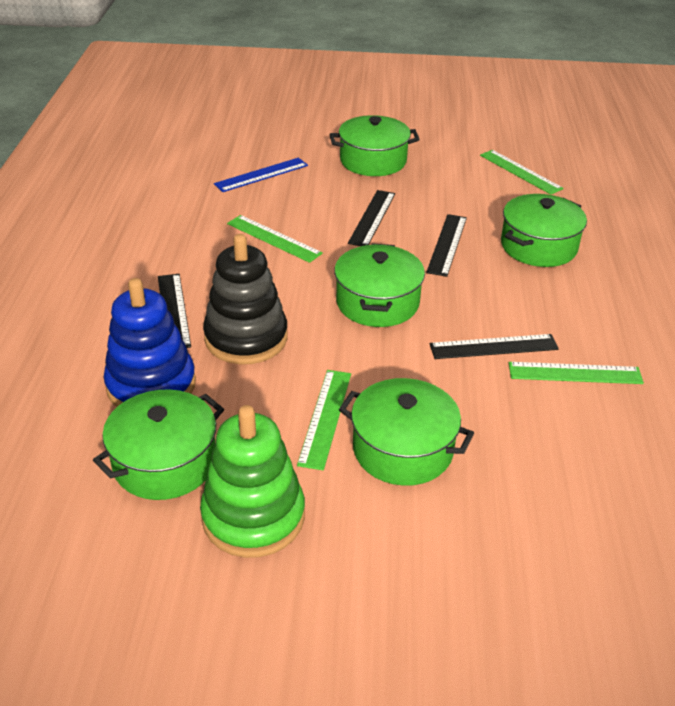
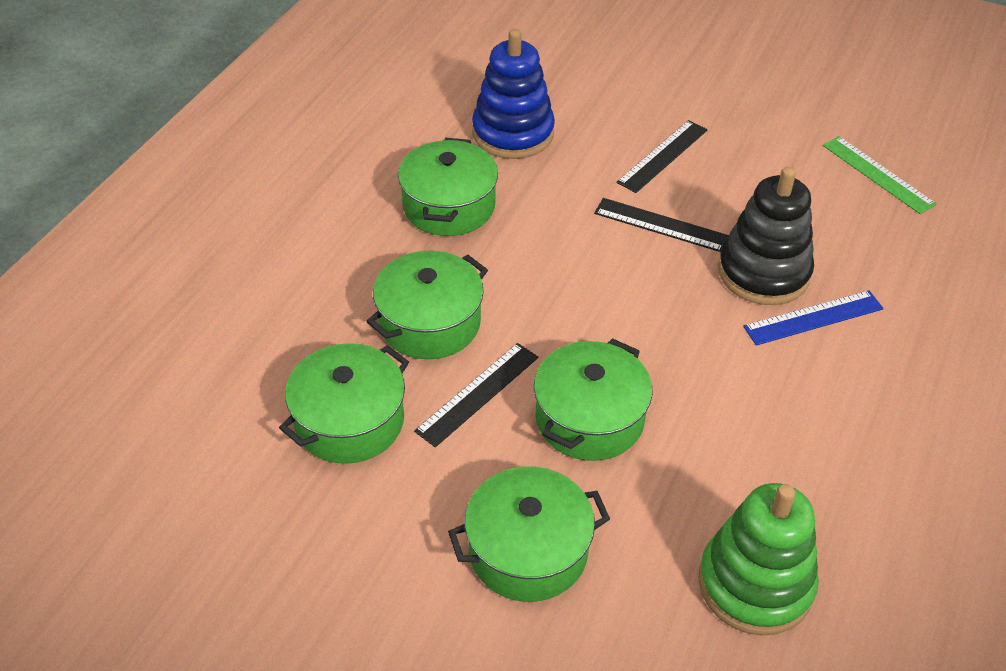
black ruler: [158,274,191,348] [348,190,395,246] [426,214,467,277] [430,334,559,359] = 4 -> [414,343,538,447] [594,198,729,252] [617,120,708,193] = 3
green ruler: [227,215,323,263] [297,370,351,470] [480,150,564,195] [509,362,644,384] = 4 -> [823,136,937,214] = 1

